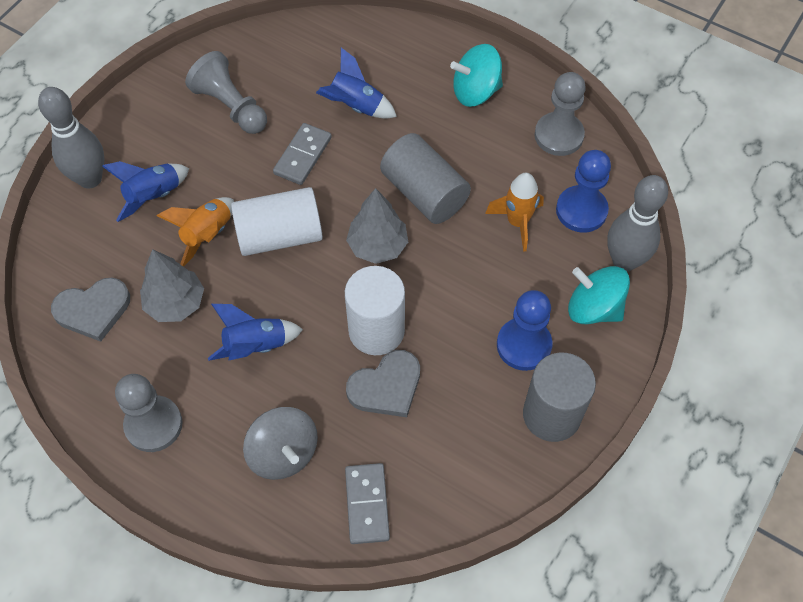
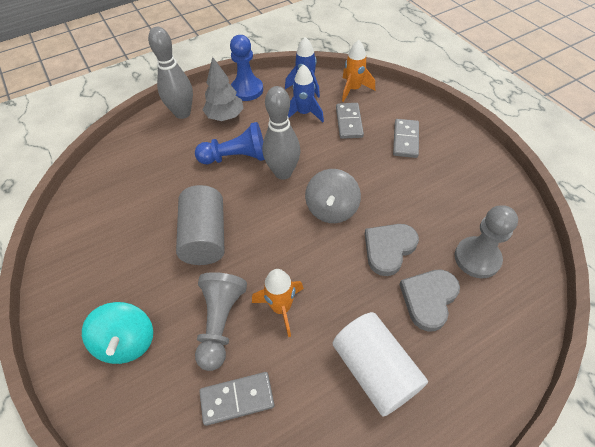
blue rocket: [102,161,189,222] [208,304,303,361] [316,47,397,119] = 3 -> [285,37,320,98] [288,64,324,122] = 2
grey cylinder: [380,133,471,224] [523,353,596,442] = 2 -> [176,185,225,265] = 1
grey domino: [273,123,332,185] [345,463,390,544] = 2 -> [199,372,274,426] [336,103,364,139] [393,119,419,158] = 3
grey pawn: [115,374,183,452] [185,51,267,134] [535,72,586,156] = 3 -> [195,272,247,371] [455,205,518,278] = 2
grey tree: [140,249,204,322] [346,188,408,264] = 2 -> [203,57,244,121] = 1
turquoise spinning top: [450,44,503,107] [568,266,630,324] = 2 -> [82,302,153,364] = 1
white cylinder: [231,187,323,256] [345,266,405,355] = 2 -> [333,312,428,416] = 1

